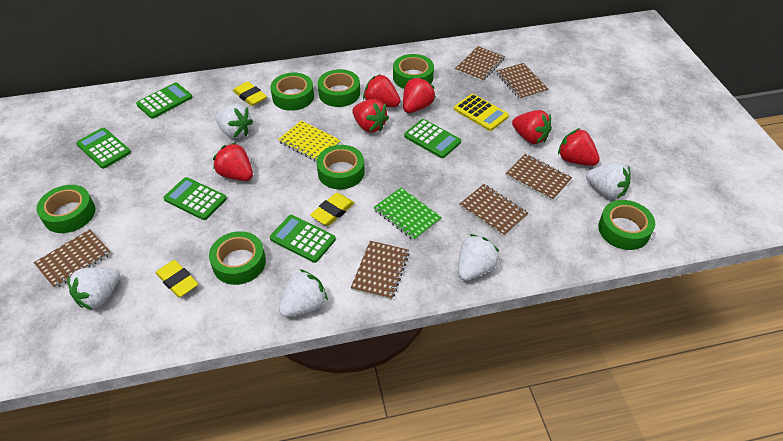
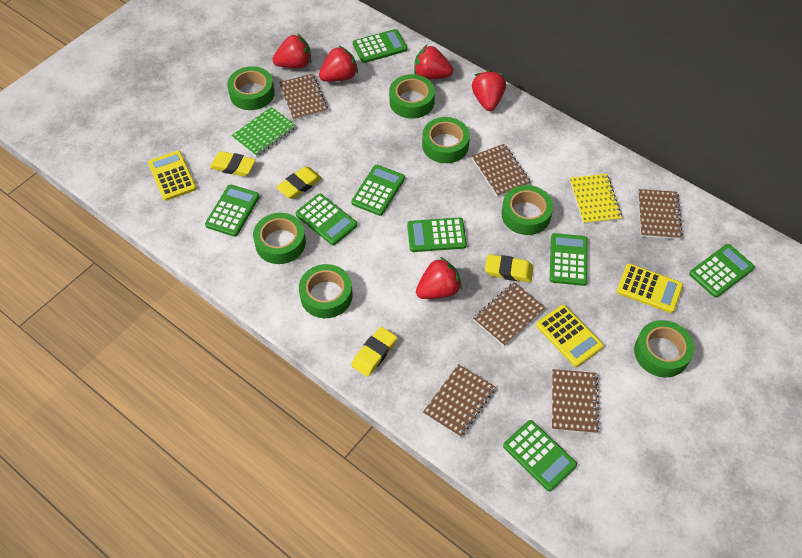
green calculator: [76,128,131,169] [136,83,192,119] [163,177,227,220] [270,215,336,263] [404,119,461,158] = 5 -> [205,184,260,237] [296,194,357,245] [351,165,405,216] [353,29,407,63] [407,217,467,252] [503,420,577,491] [550,233,588,286] [689,244,755,298] = 8
red strawberry: [213,142,253,181] [352,99,389,133] [363,74,401,107] [403,77,436,113] [512,110,552,144] [558,128,600,166] = 6 -> [272,34,311,68] [319,46,358,82] [414,45,453,80] [416,257,462,299] [472,70,506,111] = 5
white strawberry: [67,267,120,310] [215,104,253,138] [279,269,328,317] [458,234,500,281] [586,162,630,199] = 5 -> none = 0
yellow calculator: [454,94,509,131] = 1 -> [148,151,197,201] [536,305,604,367] [617,264,683,313] = 3
yellow eraser: [155,260,198,297] [233,82,267,106] [310,193,354,226] = 3 -> [210,151,256,177] [276,166,322,199] [351,327,397,377] [485,254,533,282] = 4

